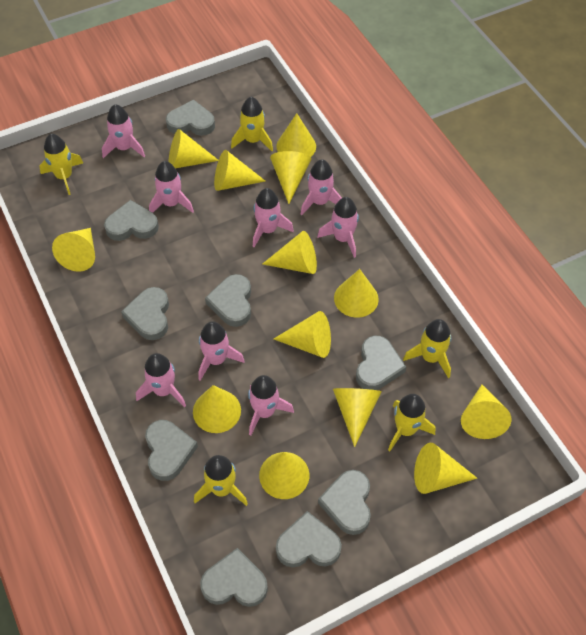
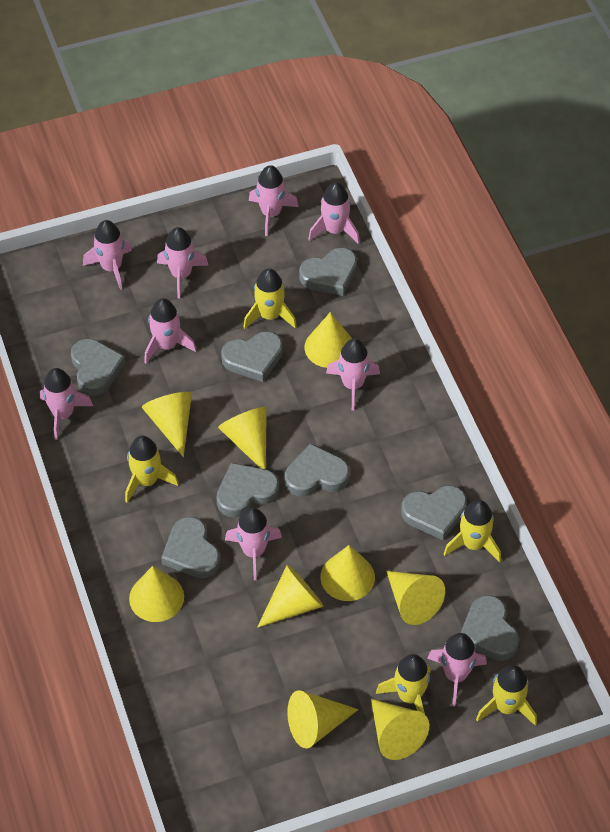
grey heart: [104,200,159,241] [121,287,169,340] [145,420,198,481] [166,99,215,136] [200,548,268,607] [205,274,251,327] [276,511,342,567] [318,470,371,535] [356,336,406,390] = 9 -> [71,339,125,396] [161,516,220,578] [216,463,279,517] [221,331,283,382] [285,443,349,497] [299,248,357,296] [401,485,467,540] [461,595,520,661] = 8
pink rocket: [102,104,145,158] [136,353,186,407] [149,161,194,213] [198,321,245,381] [248,375,294,435] [253,188,294,247] [301,159,342,215] [317,197,359,258] = 8 -> [40,368,93,440] [83,220,132,290] [144,298,196,364] [157,227,209,298] [225,507,282,580] [249,165,299,236] [308,182,360,244] [326,339,380,411] [427,633,487,706] = 9
yellow cone: [52,228,95,272] [168,129,219,168] [193,385,241,433] [214,150,265,191] [259,452,309,499] [263,231,317,274] [270,151,311,204] [274,311,331,358] [276,113,316,157] [333,388,382,447] [334,269,379,318] [414,443,477,494] [461,385,512,439] = 13 -> [129,566,184,622] [142,392,192,457] [218,407,267,469] [257,565,323,628] [287,690,359,749] [304,312,352,368] [320,545,375,601] [371,699,429,760] [386,571,445,625] = 9

